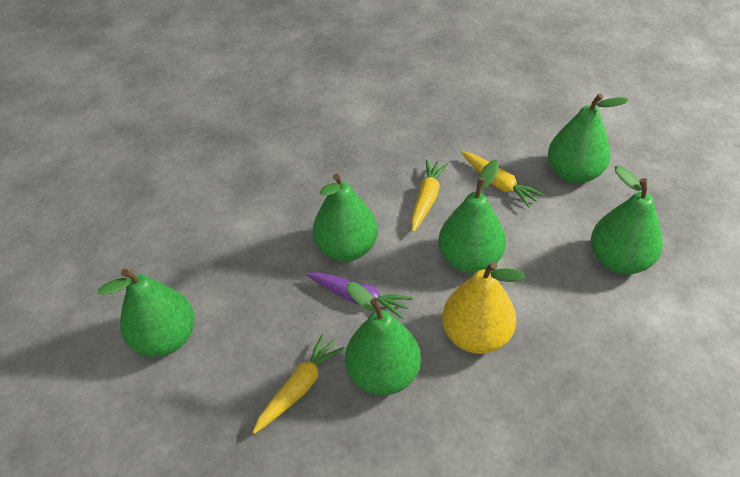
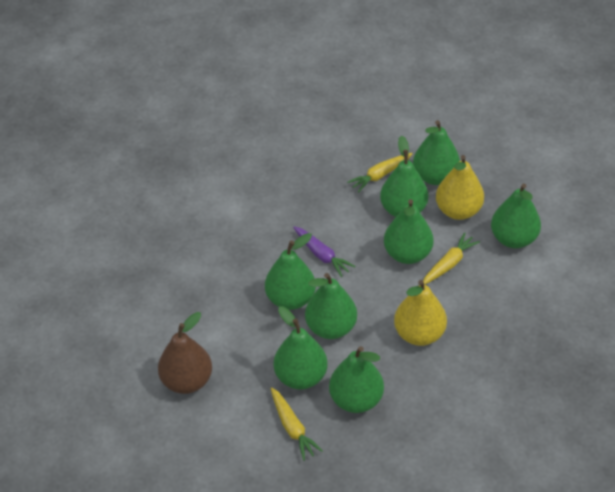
brown pear: none = 0 -> [158,312,212,394] = 1
green pear: [98,269,195,357] [313,173,378,262] [345,282,421,395] [438,160,506,273] [548,93,629,184] [591,166,663,274] = 6 -> [265,233,316,310] [274,306,328,390] [305,273,357,339] [329,346,384,413] [380,135,428,217] [384,199,434,264] [413,120,460,185] [491,183,541,248] = 8
yellow pear: [442,262,525,354] = 1 -> [394,280,447,346] [436,155,484,220] = 2

